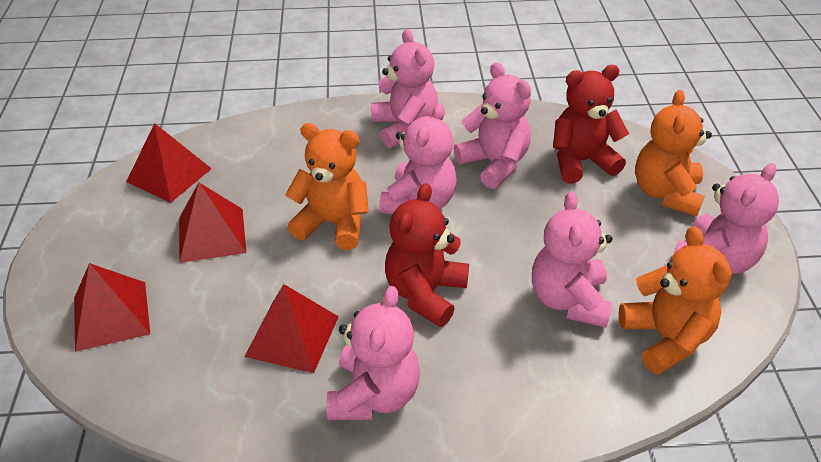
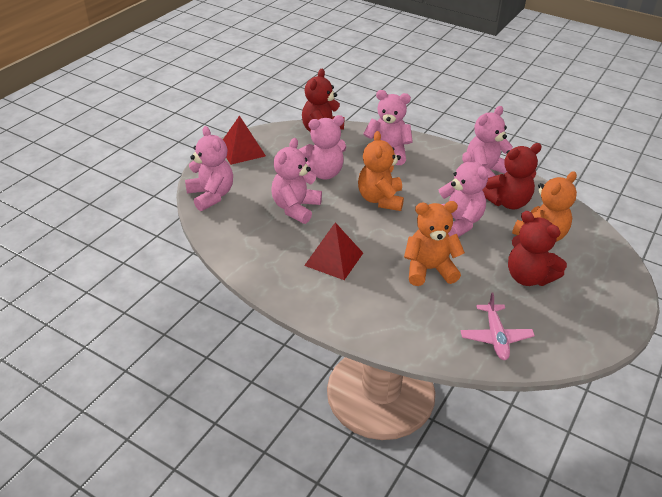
pink plane: none = 0 -> [460,292,535,360] = 1
red pyramid: [74,263,150,352] [126,123,212,203] [179,183,246,263] [244,284,339,373] = 4 -> [223,115,266,165] [304,222,363,280] = 2
red teddy bear: [385,183,469,327] [553,65,629,183] = 2 -> [302,69,345,132] [482,143,542,209] [508,211,567,286] = 3

